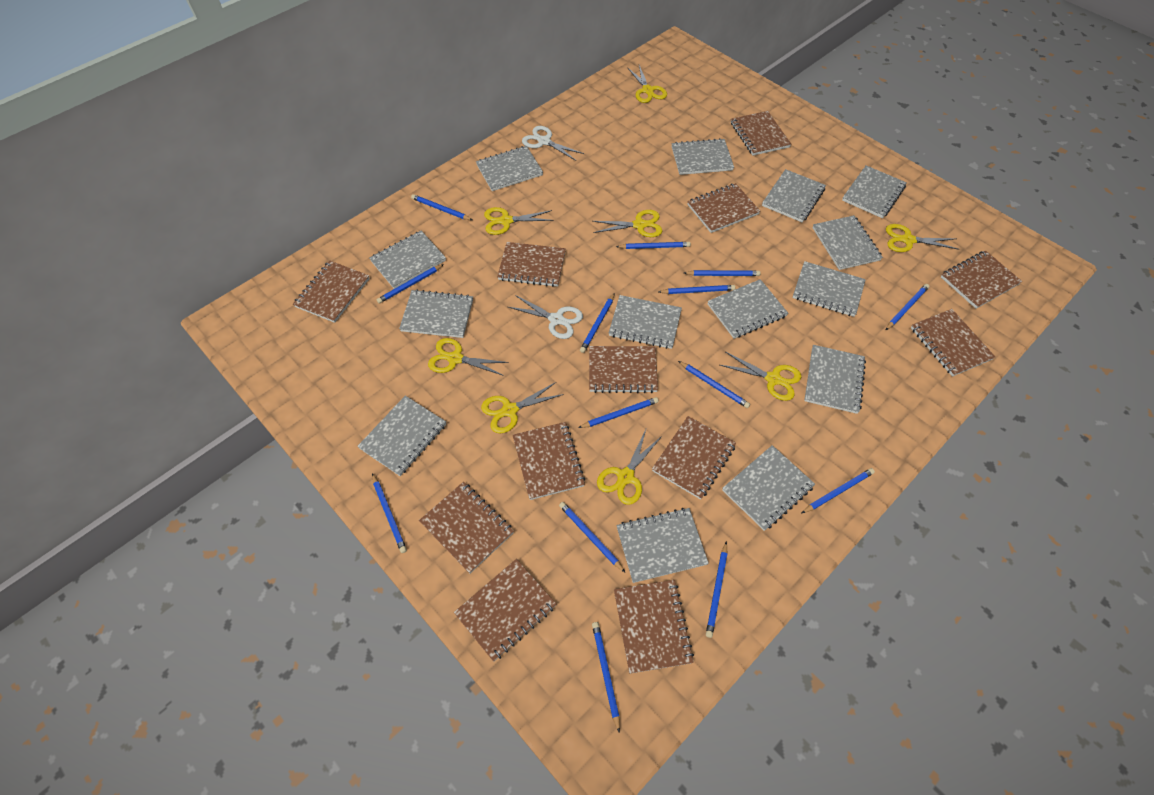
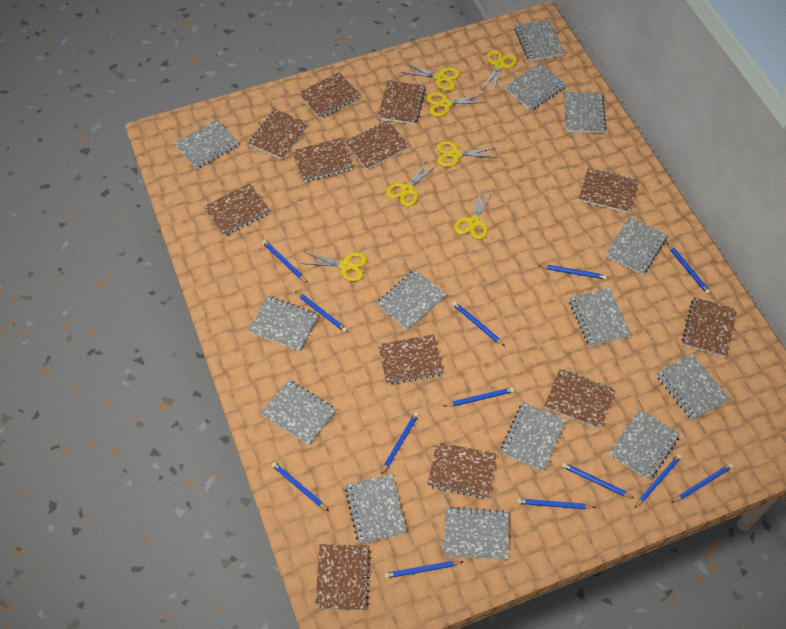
blue pencil: [372,473,407,553] [376,264,444,303] [411,194,472,220] [559,502,625,572] [578,397,659,428] [580,293,615,353] [592,622,620,733] [616,242,691,249] [659,285,735,294] [678,361,750,408] [684,270,761,276] [706,541,727,638] [802,468,875,513] [886,284,929,330] = 14 -> [262,240,307,283] [271,462,329,511] [295,291,347,332] [381,412,419,474] [384,561,464,578] [444,387,514,407] [452,301,505,346] [517,498,596,509] [538,265,607,280] [562,463,634,498] [634,454,682,508] [667,243,710,294] [672,463,733,503] = 13
white scissors: [508,295,583,339] [522,126,584,161] = 2 -> none = 0
yellow scissors: [428,338,509,376] [481,382,564,433] [484,207,554,235] [592,210,662,237] [597,430,662,505] [627,65,667,103] [720,352,801,401] [886,224,959,252] = 8 -> [301,252,367,281] [386,159,437,207] [401,63,460,91] [426,92,487,117] [437,141,498,167] [454,188,493,240] [481,50,517,92] = 7

